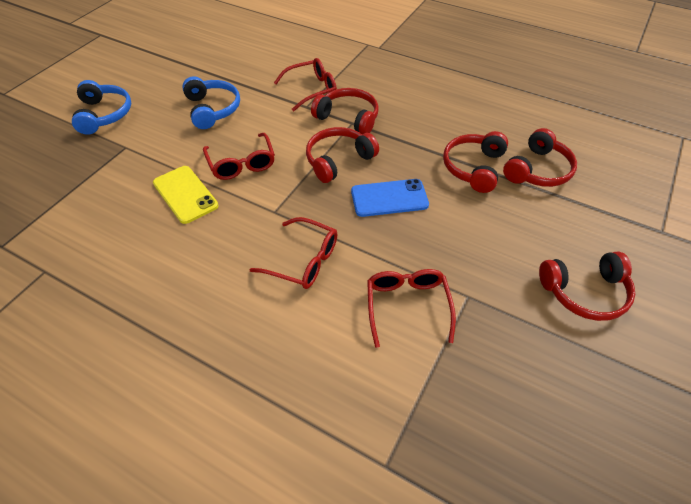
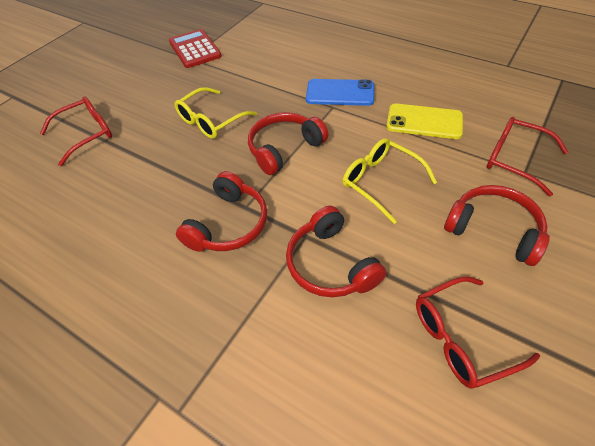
blue headphones: [72,80,131,135] [182,76,240,129] = 2 -> none = 0
red calculator: none = 0 -> [169,29,222,68] = 1
red glasses: [203,133,275,180] [249,217,337,289] [274,58,337,111] [367,269,456,348] = 4 -> [40,96,112,166] [416,277,540,389] [487,117,568,197] = 3
red headphones: [306,127,379,183] [311,88,379,134] [443,131,508,193] [503,128,577,187] [539,252,635,321] = 5 -> [176,171,267,252] [248,112,328,175] [286,206,386,297] [444,185,550,266] = 4
yellow glasses: none = 0 -> [175,87,257,139] [343,138,437,224] = 2

